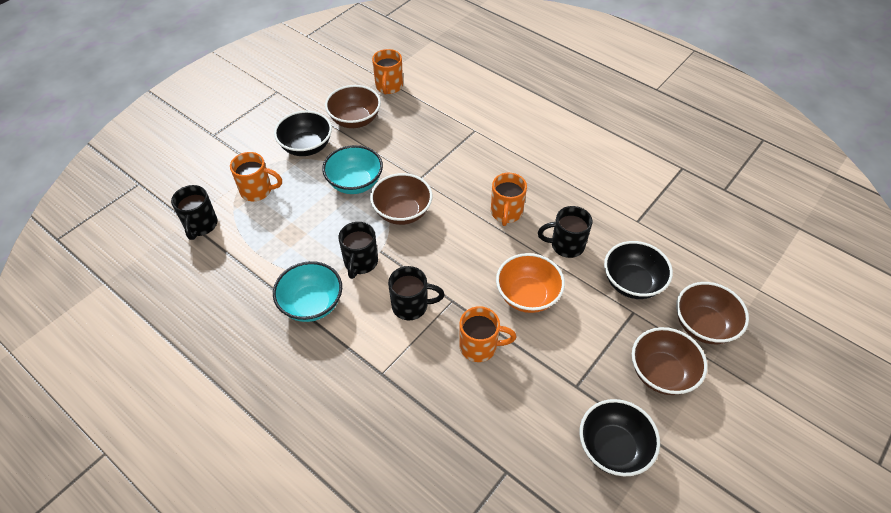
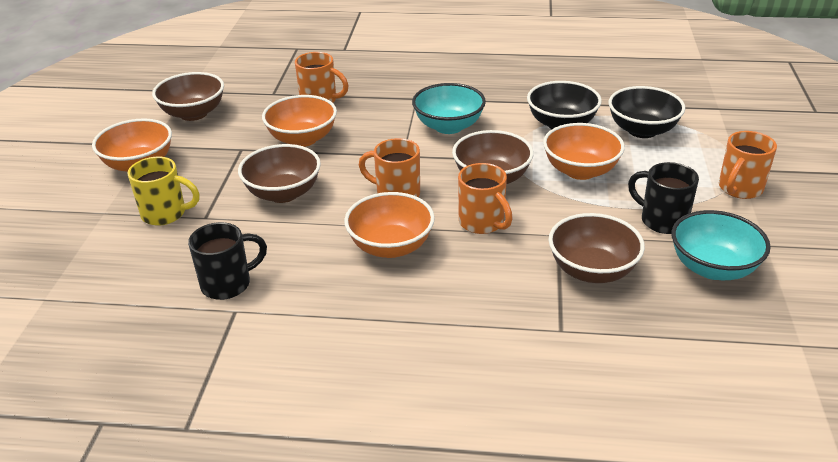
black bowl: [274,111,332,156] [579,399,660,476] [604,241,673,299] = 3 -> [527,81,602,129] [608,86,685,138] = 2
black mug: [171,185,218,240] [338,222,378,279] [388,266,445,320] [538,206,593,258] = 4 -> [188,222,267,300] [628,162,699,234] = 2
orange bowl: [496,253,565,313] = 1 -> [92,118,172,172] [262,95,337,147] [344,192,435,258] [543,123,625,180] = 4
yellow mug: none = 0 -> [127,157,200,226] = 1

